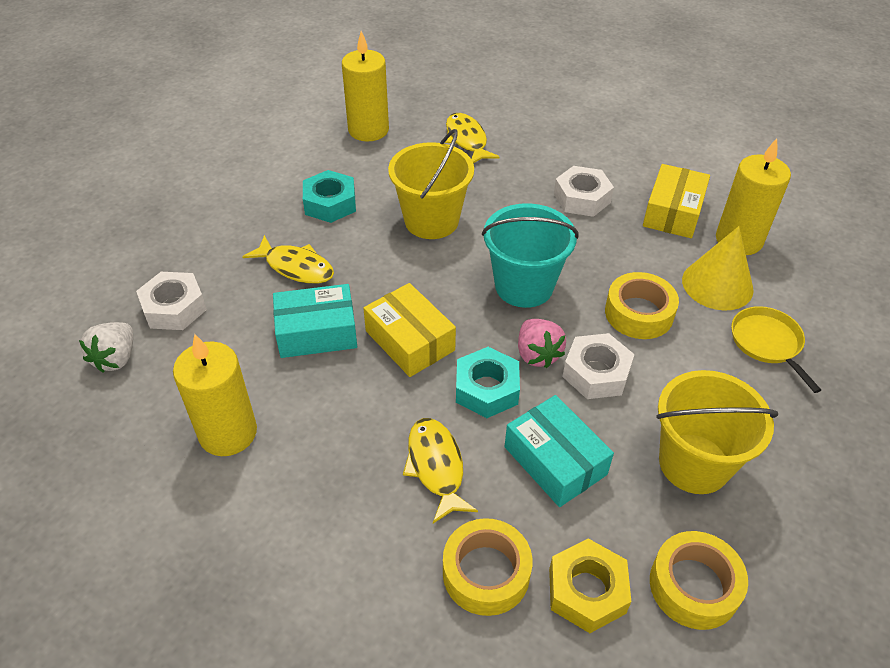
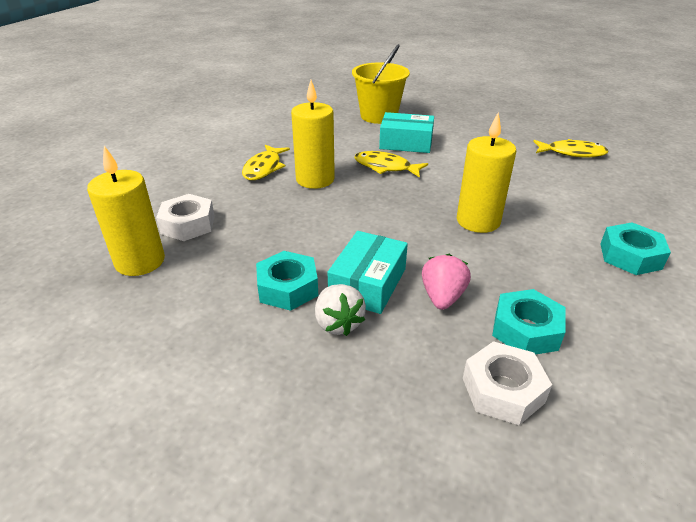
turquoise bucket: [482,203,579,308] = 1 -> none = 0
turquoise nut: [303,170,356,223] [456,347,520,418] = 2 -> [256,251,318,311] [492,289,566,355] [600,222,671,275] = 3
white nut: [136,272,207,330] [554,166,614,217] [563,333,635,399] = 3 -> [156,194,215,241] [463,341,552,425] = 2
yellow box: [363,283,456,377] [643,164,710,238] = 2 -> none = 0
yellow bucket: [388,129,474,239] [656,370,778,494] = 2 -> [352,44,410,124] = 1
yellow cone: [682,226,754,311] = 1 -> none = 0
yellow nut: [549,538,631,633] = 1 -> none = 0
yellow pan: [731,306,821,393] = 1 -> none = 0
yellow tape: [443,518,532,616] [605,272,679,339] [650,531,748,630] = 3 -> none = 0

